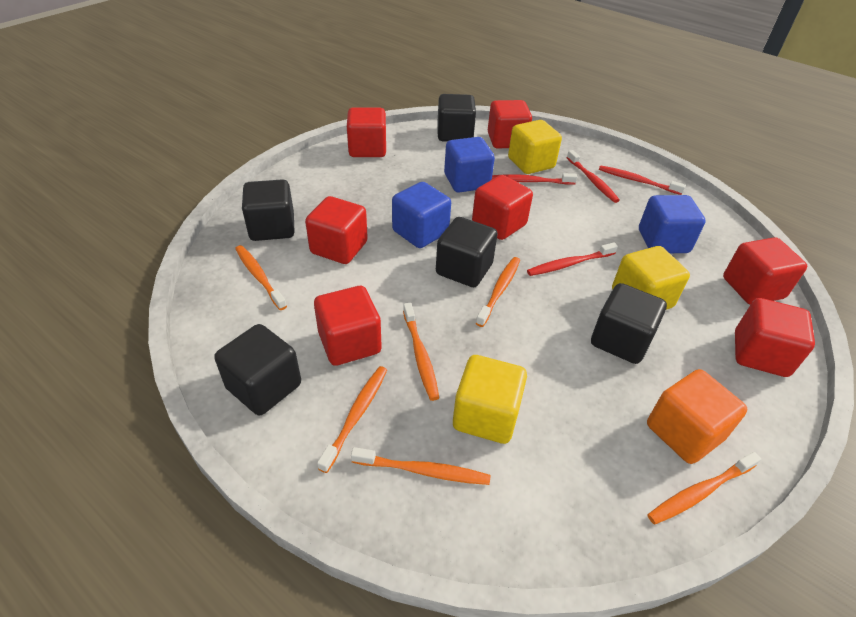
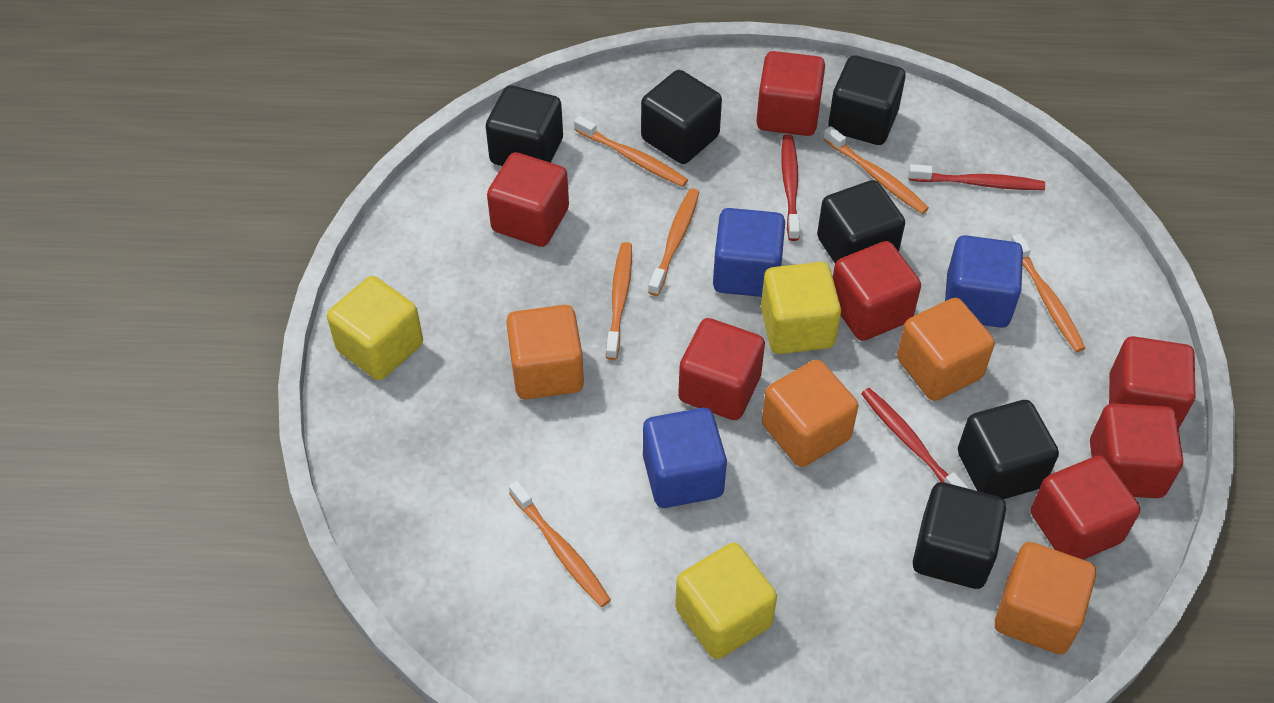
black cube: [214,324,301,415] [242,179,295,241] [436,217,498,287] [437,94,476,142] [591,283,667,364] = 5 -> [486,85,563,166] [641,70,722,164] [817,180,905,263] [828,55,905,145] [913,482,1006,589] [958,400,1059,499] = 6
orange cube: [647,369,748,464] = 1 -> [506,305,584,399] [762,360,858,467] [897,298,995,401] [995,542,1096,654] = 4
red toothbrush: [492,173,577,185] [527,242,618,276] [567,150,620,203] [599,165,686,195] = 4 -> [781,134,800,241] [861,388,969,489] [909,164,1045,190] = 3

